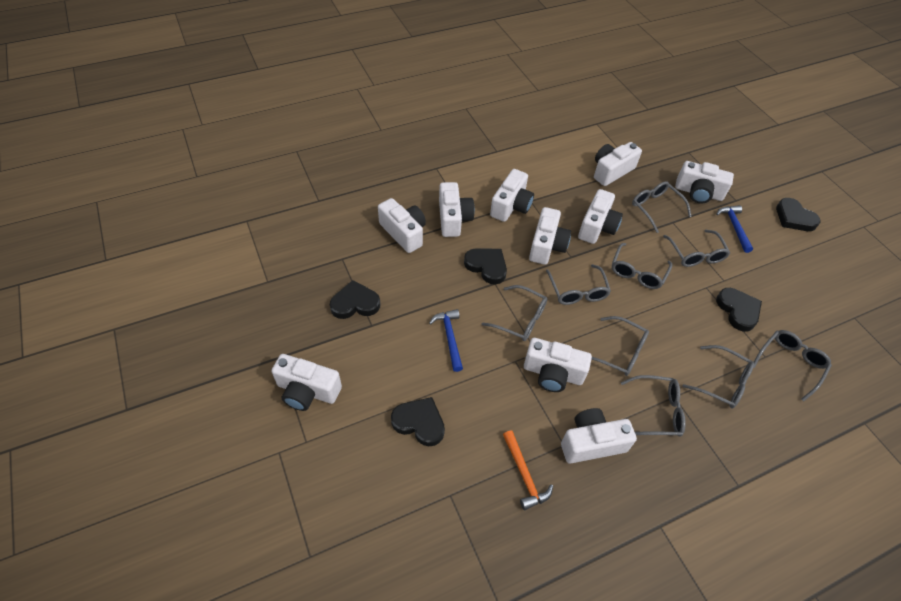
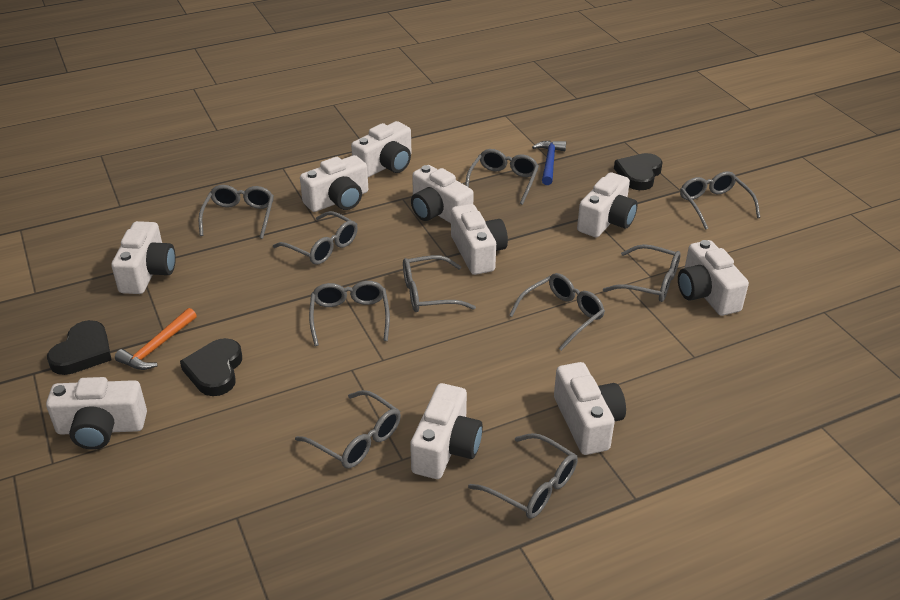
black heart: [330,280,380,319] [391,397,445,446] [464,248,507,285] [716,288,762,332] [776,198,821,231] = 5 -> [47,320,111,375] [180,338,242,396] [614,153,663,190] = 3
blue hammer: [429,309,463,372] [716,205,753,253] = 2 -> [532,140,566,185] = 1
grey glasses: [481,285,548,341] [546,264,611,305] [591,316,649,376] [612,243,672,289] [621,375,686,437] [632,181,692,233] [663,230,730,267] [682,345,754,408] [753,330,832,401] = 9 -> [199,185,274,239] [273,211,358,265] [295,390,401,468] [309,281,390,346] [403,255,476,312] [465,149,539,205] [468,433,578,519] [509,273,605,351] [603,244,681,302] [680,171,760,230] = 10

